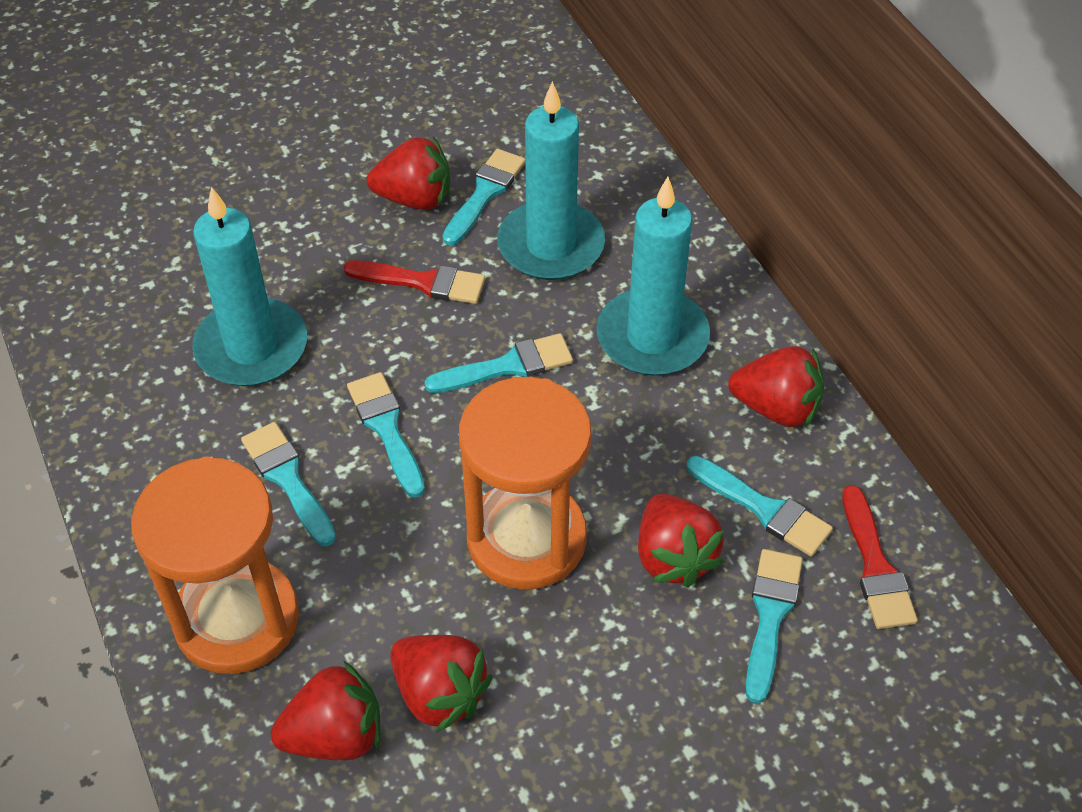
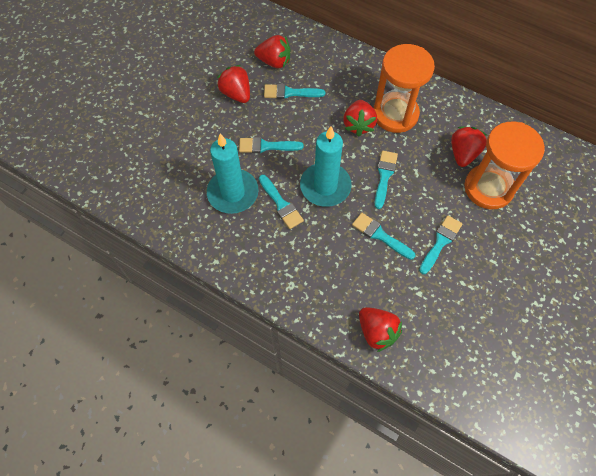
red brush: [343,260,485,304] [842,485,918,629] = 2 -> none = 0
turquoise candle: [192,187,307,386] [497,81,605,280] [596,177,710,376] = 3 -> [207,134,259,214] [300,126,352,207] = 2

